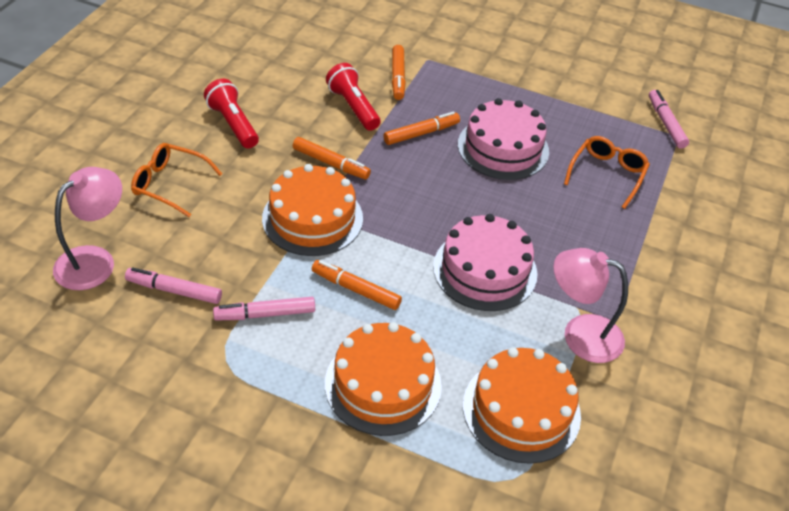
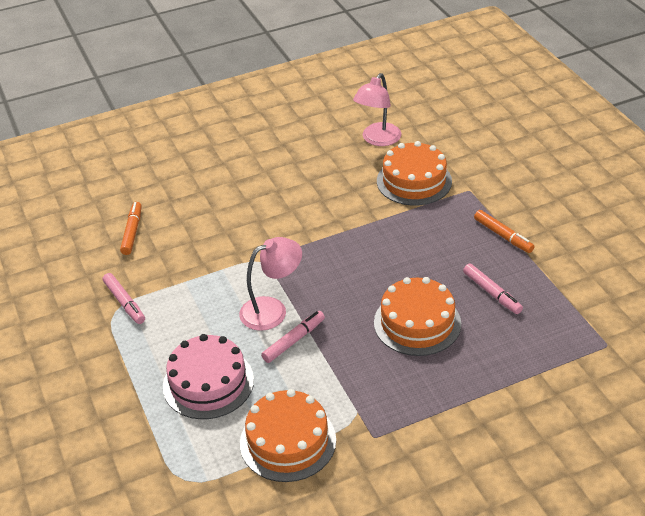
orange glasses: [131,143,222,217] [564,136,650,209] = 2 -> none = 0
orange marker: [293,137,371,179] [312,260,402,310] [384,112,460,145] [392,45,406,100] = 4 -> [120,202,142,255] [474,210,534,253] = 2
pink cake: [433,214,537,311] [458,98,549,180] = 2 -> [163,334,254,419] = 1
red flashlight: [204,79,259,148] [326,63,380,131] = 2 -> none = 0

